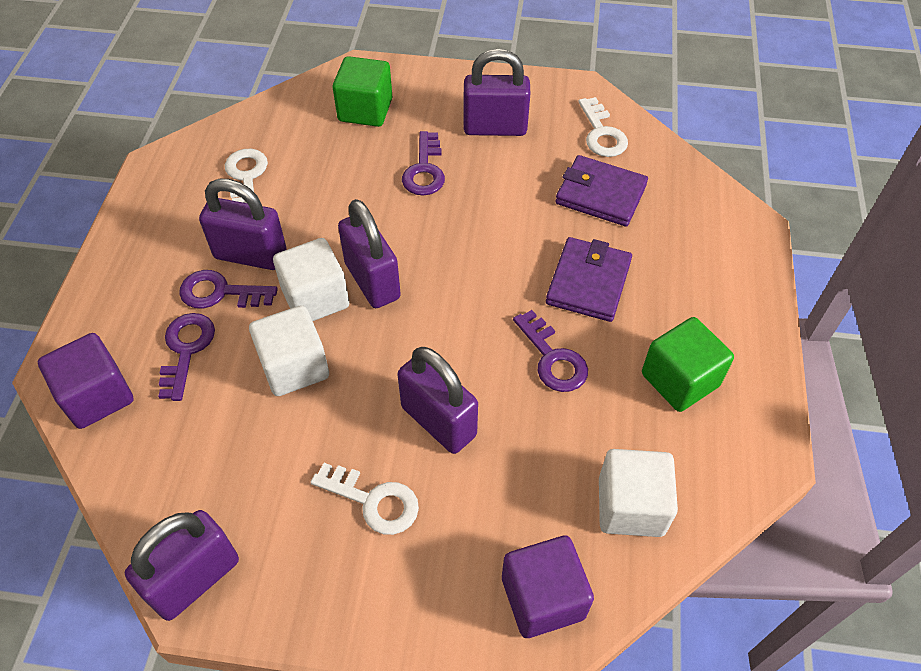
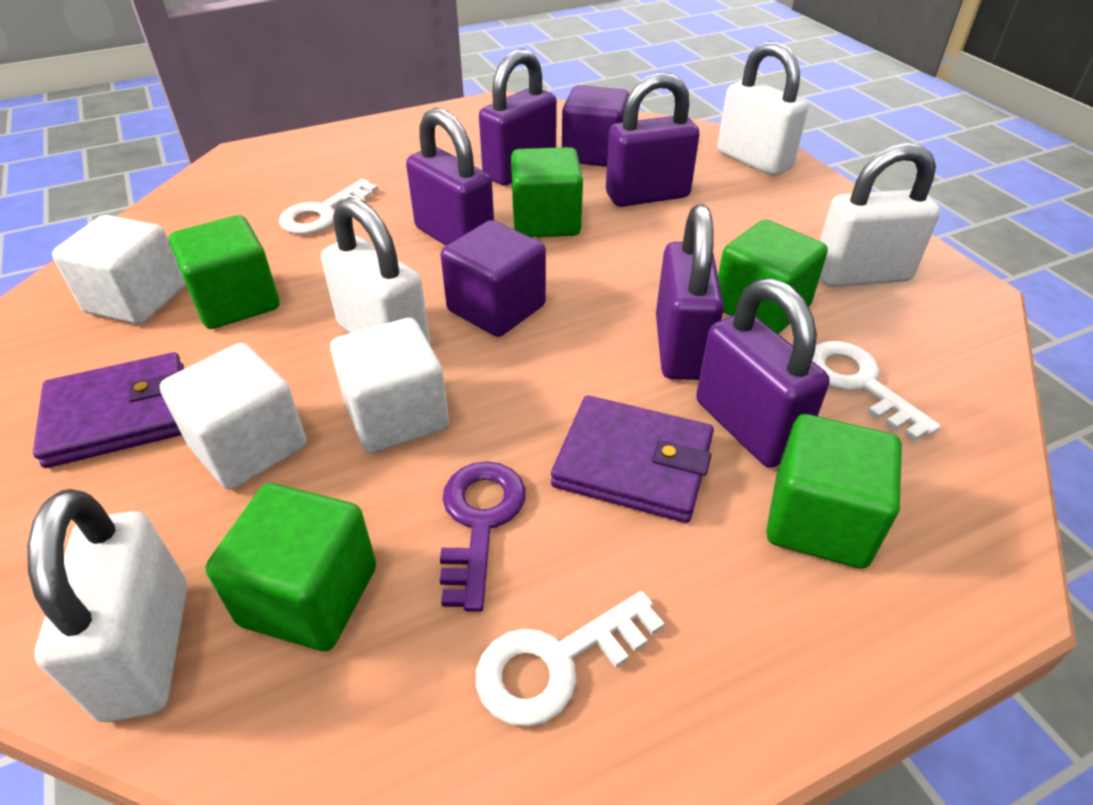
green cube: [333,56,392,127] [642,317,734,412] = 2 -> [169,215,279,329] [206,483,376,651] [511,147,583,237] [718,219,828,334] [766,414,902,569] = 5
purple key: [158,313,215,401] [179,270,278,309] [402,131,445,196] [513,310,588,392] = 4 -> [440,461,526,612] = 1
white padlock: none = 0 -> [27,489,187,722] [321,197,430,344] [717,41,808,176] [820,142,941,287] = 4

